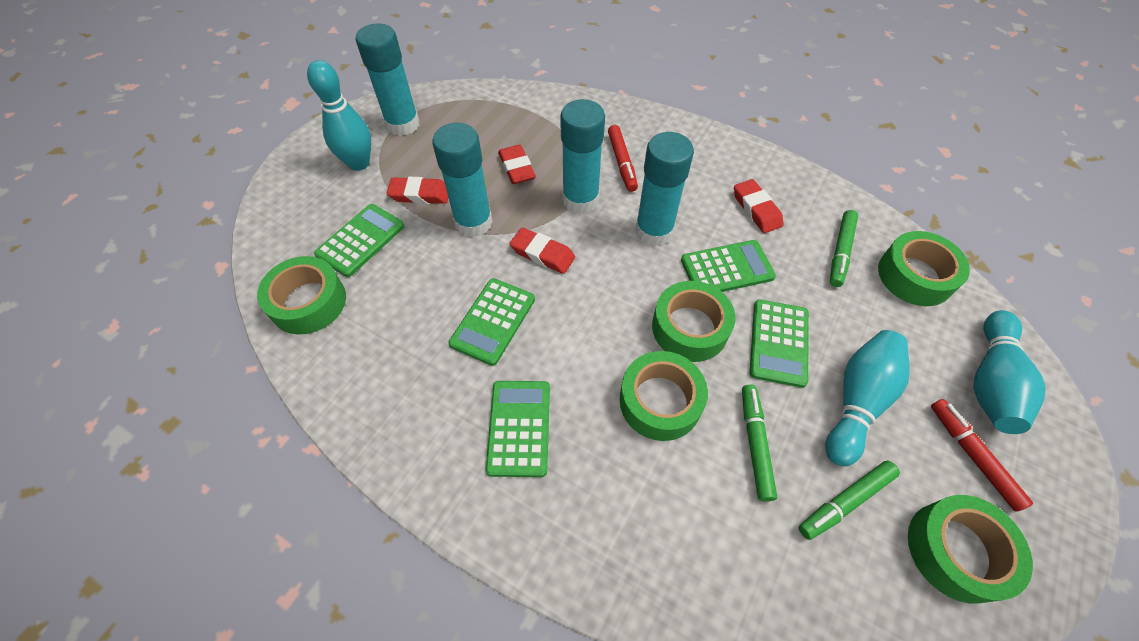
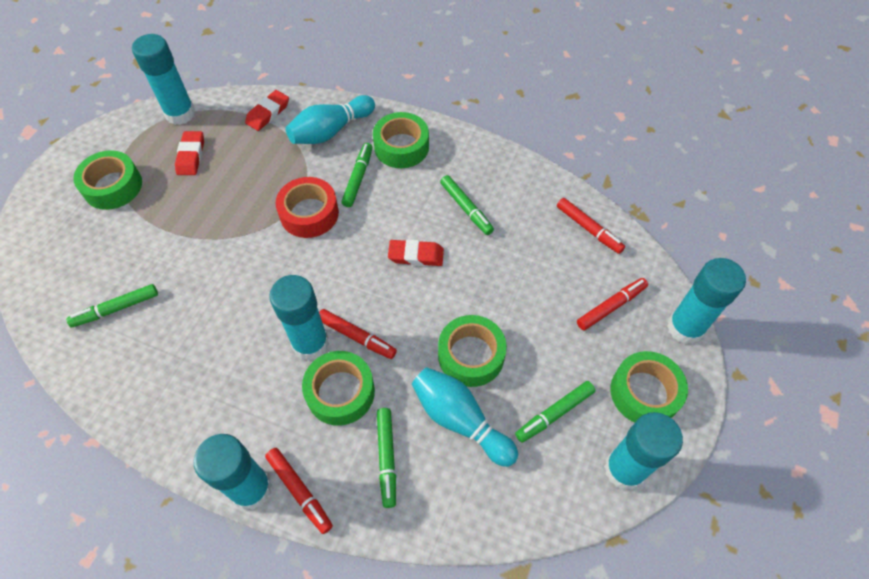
green calculator: [314,204,405,277] [449,278,535,366] [486,381,550,477] [681,240,776,292] [749,299,809,388] = 5 -> none = 0
green marker: [742,384,777,501] [799,461,900,540] [830,210,858,287] = 3 -> [66,284,158,328] [341,143,373,207] [377,408,396,508] [440,175,494,235] [515,381,595,443] = 5
red eraser: [387,177,448,204] [498,145,536,184] [510,228,575,274] [734,179,784,233] = 4 -> [175,131,204,175] [245,90,289,131] [388,239,444,266] = 3
red marker: [608,125,638,192] [931,399,1033,512] = 2 -> [265,448,333,534] [319,309,397,359] [557,198,625,254] [577,278,648,330] = 4
red tape: none = 0 -> [275,177,339,238] = 1
turquoise bowling pin: [307,60,371,171] [825,330,910,467] [973,310,1046,434] = 3 -> [286,95,375,144] [412,367,518,467] = 2
turquoise glue stick: [356,23,419,136] [432,123,493,237] [560,99,605,214] [635,132,694,246] = 4 -> [132,34,196,125] [194,434,272,510] [269,275,329,361] [604,412,683,490] [667,258,746,344] = 5

